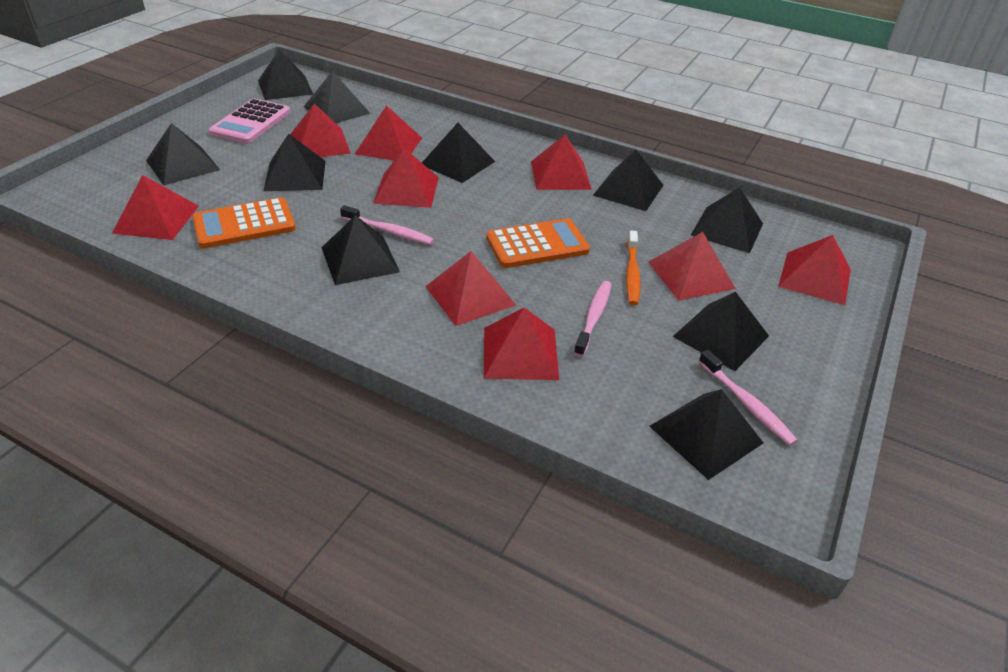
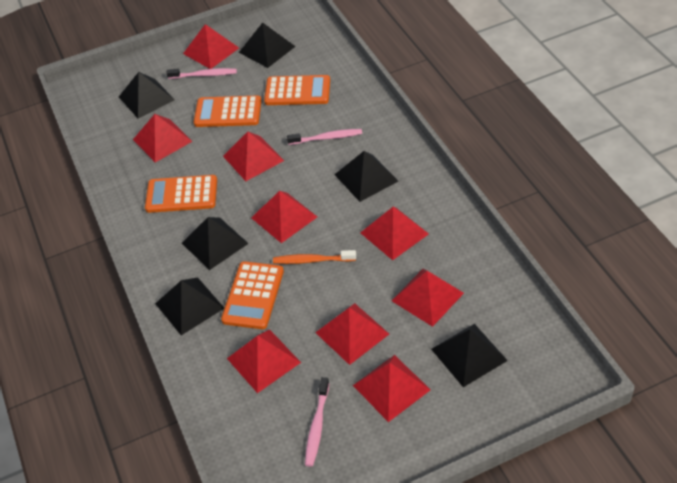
black pyramid: [146,123,220,185] [258,49,313,100] [264,134,326,191] [303,71,371,123] [322,215,400,285] [422,123,495,183] [593,150,664,211] [649,389,763,480] [673,292,769,371] [691,187,763,253] = 10 -> [119,72,175,119] [155,278,224,335] [182,217,249,270] [239,23,296,68] [334,151,398,202] [431,324,508,387] = 6
orange calculator: [192,197,296,248] [486,218,590,268] = 2 -> [145,175,217,213] [194,95,261,127] [221,261,284,329] [264,75,330,105] = 4
pink calculator: [209,99,290,144] = 1 -> none = 0

